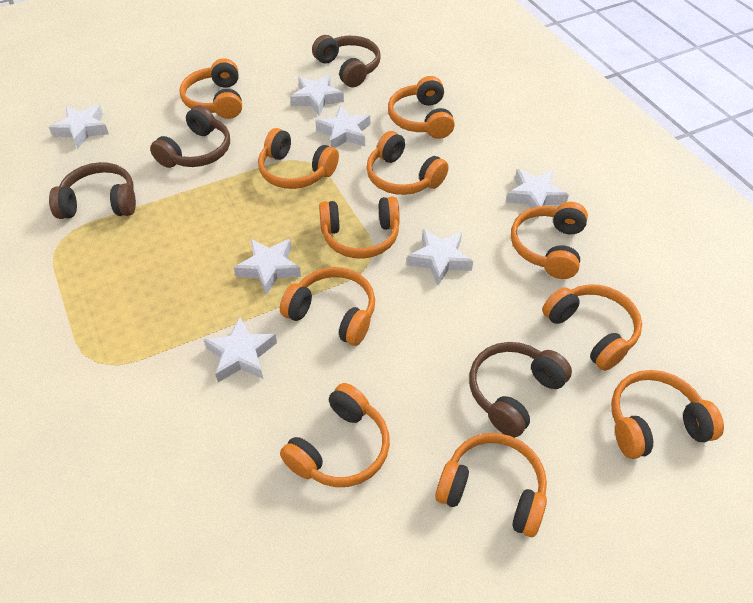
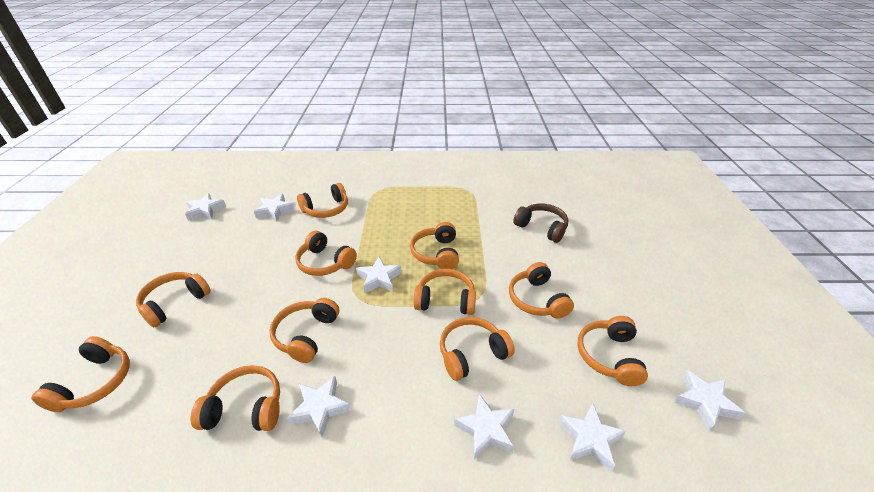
brown headphones: [49,162,136,219] [150,105,230,168] [312,35,381,87] [469,342,572,437] = 4 -> [513,204,568,243] = 1

